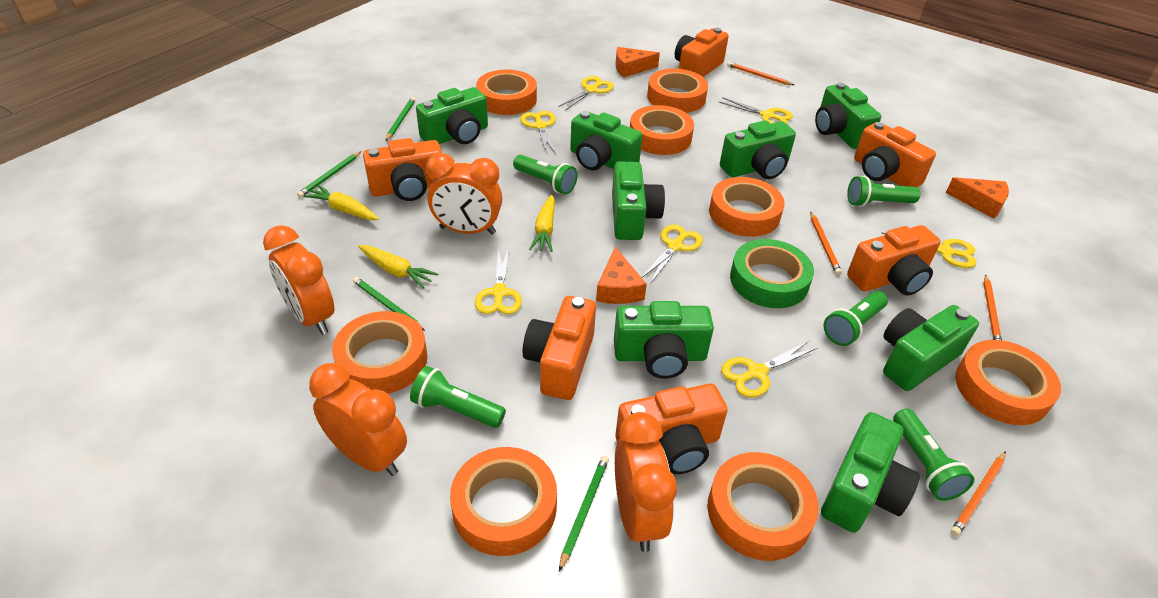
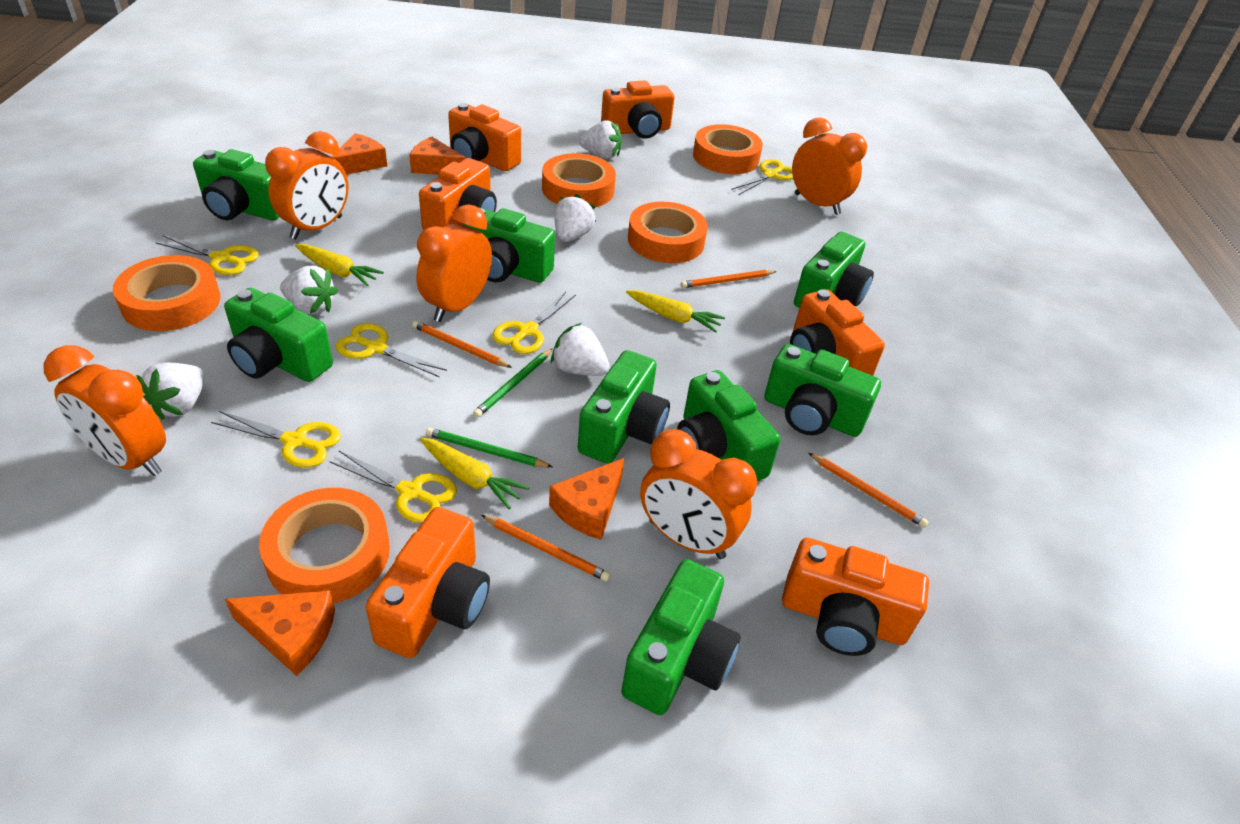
green flashlight: [410,366,506,428] [513,155,578,194] [824,291,888,346] [847,176,921,207] [893,409,974,501] = 5 -> none = 0
green pencil: [297,152,361,198] [353,277,425,331] [386,97,416,141] [559,456,609,572] = 4 -> [426,428,552,467] [473,348,553,418] = 2
green tape: [730,239,814,308] = 1 -> none = 0
orange cheese: [596,247,647,304] [615,47,660,77] [946,177,1009,219] = 3 -> [225,590,335,676] [331,133,387,175] [409,137,466,175] [549,458,624,540] = 4
orange clock: [263,225,335,335] [309,363,407,476] [426,153,502,234] [615,412,677,552] = 4 -> [44,345,166,476] [265,131,349,239] [416,204,492,322] [640,429,757,559] [792,117,867,215] = 5
orange tape: [332,311,428,394] [450,447,557,556] [476,70,537,115] [630,105,694,155] [647,68,708,113] [707,452,819,561] [709,177,785,237] [955,340,1061,425] = 8 -> [113,255,220,331] [259,488,390,603] [542,153,616,208] [628,201,708,263] [693,124,763,174] = 5
white strawberry: none = 0 -> [136,363,204,420] [280,266,338,315] [551,323,610,376] [554,194,596,242] [579,120,622,159] = 5
yellow scissors: [475,247,522,314] [520,111,556,154] [558,76,614,110] [641,224,703,284] [719,97,793,124] [721,341,817,397] [882,233,976,268] = 7 -> [155,235,259,275] [211,411,341,468] [329,451,457,523] [336,323,447,377] [492,292,576,354] [731,159,793,195] = 6

